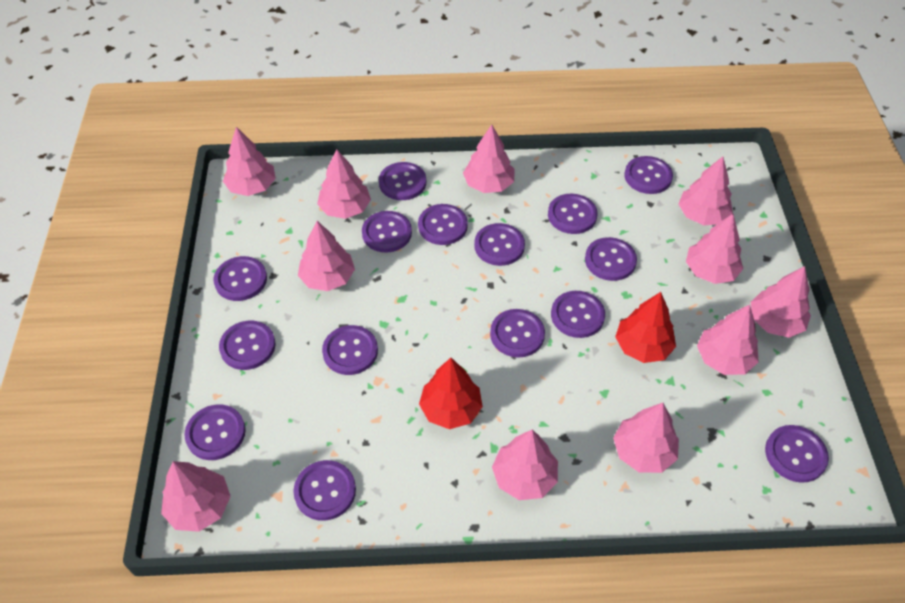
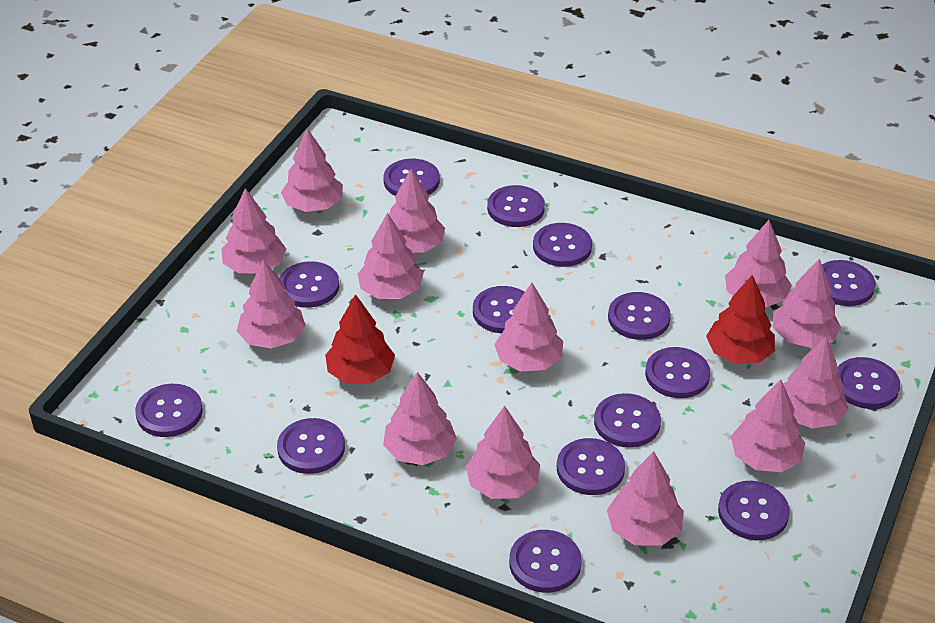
pink tree: [161,461,231,532] [223,127,276,196] [298,221,355,291] [317,149,371,219] [463,125,515,193] [492,430,558,500] [613,403,679,473] [679,156,733,225] [686,214,743,284] [697,305,759,375] [751,266,811,338] = 11 -> [221,188,286,273] [237,260,306,349] [281,128,343,212] [357,212,424,299] [383,372,457,465] [389,169,445,253] [465,406,540,499] [494,283,563,371] [607,451,684,546] [725,220,792,307] [731,380,805,472] [773,259,841,348] [783,337,848,429] = 13

